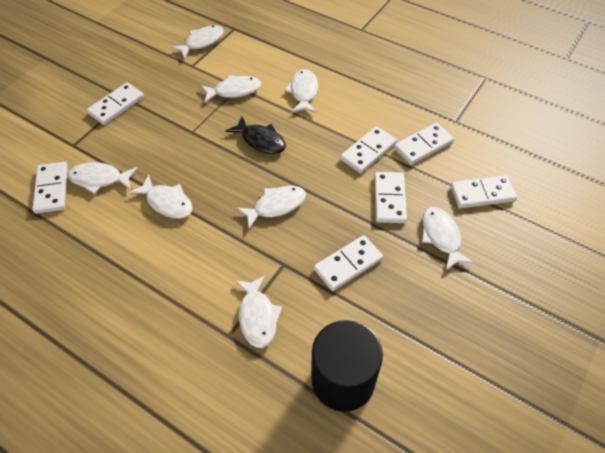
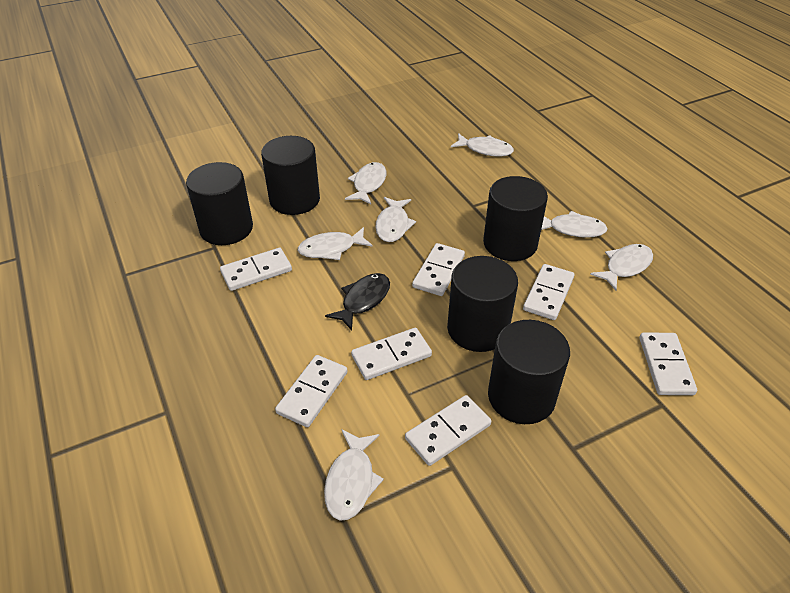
black cylinder: [311,320,383,412] = 1 -> [186,162,253,245] [261,136,320,215] [447,256,518,352] [483,176,548,261] [488,320,570,424] = 5
white fish: [68,162,137,194] [129,175,193,219] [171,25,224,59] [200,75,261,103] [235,275,282,348] [236,186,306,229] [284,69,318,113] [422,207,474,270] = 8 -> [298,227,373,260] [324,429,384,521] [345,162,386,204] [375,197,416,242] [451,133,514,157] [541,211,608,238] [590,244,653,290] = 7

